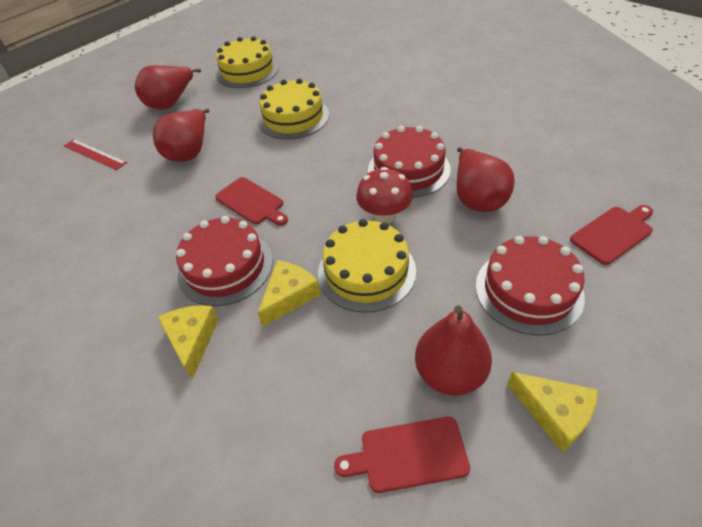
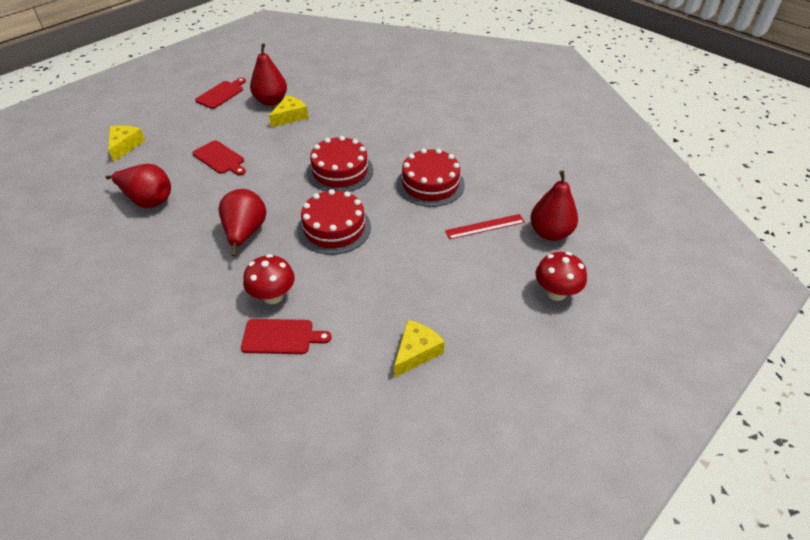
red mushroom: [356,167,413,224] = 1 -> [243,254,295,304] [535,252,587,301] = 2
yellow cake: [216,36,279,88] [258,78,329,139] [318,219,416,313] = 3 -> none = 0

